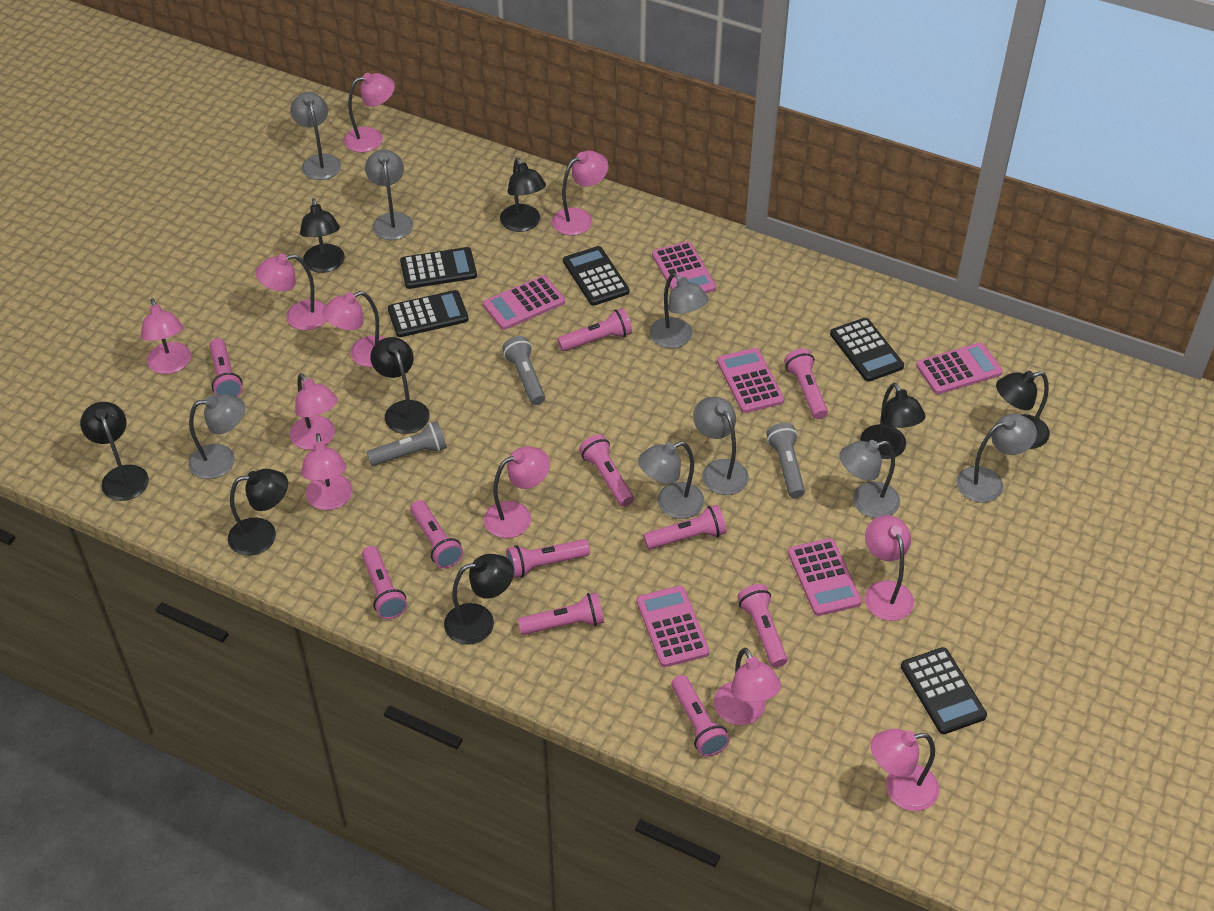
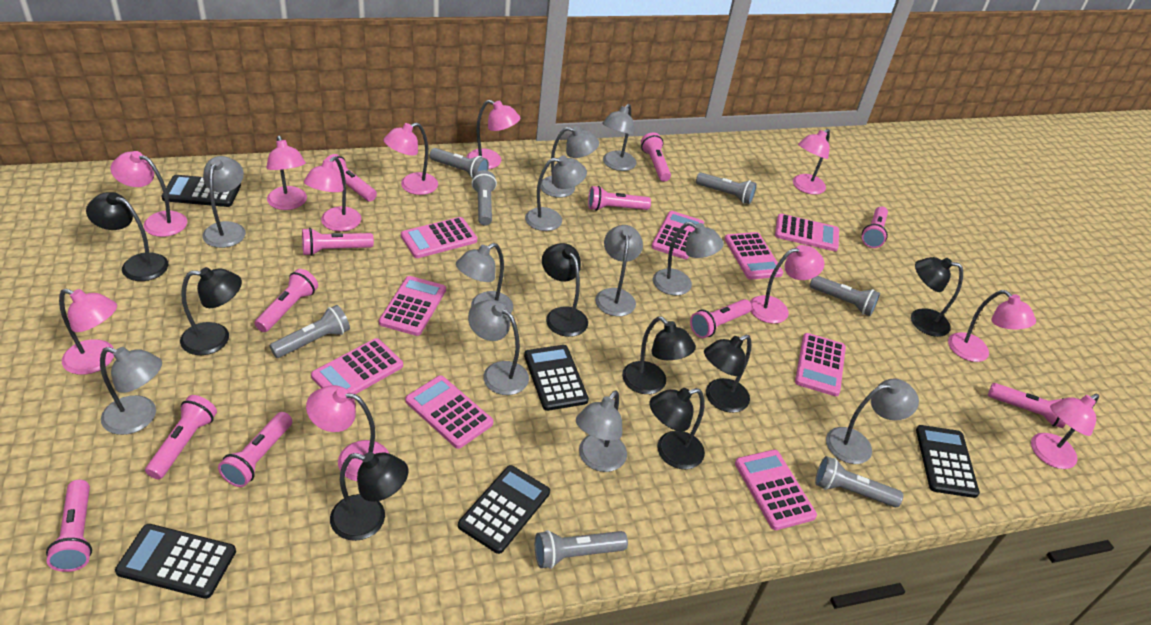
grey flashlight: [367,421,447,466] [502,336,545,405] [767,423,805,498] = 3 -> [269,305,350,358] [430,148,489,179] [472,170,497,226] [535,530,628,569] [696,172,757,204] [810,276,880,316] [815,456,903,507] = 7
grey lamp: [188,394,245,479] [290,92,341,180] [365,149,413,240] [638,441,704,519] [649,273,709,348] [693,397,749,495] [839,440,900,518] [956,414,1037,503] = 8 -> [100,347,162,435] [202,156,246,248] [456,243,513,313] [468,300,529,395] [525,156,587,231] [540,126,599,198] [576,390,627,472] [595,225,643,316] [602,104,637,171] [653,222,724,296] [826,379,919,464] = 11
pink calculator: [483,276,565,330] [637,586,709,667] [652,241,716,293] [717,348,784,413] [788,538,862,616] [916,343,1003,394] = 6 -> [311,338,403,394] [379,276,446,336] [401,217,477,258] [405,375,493,449] [651,211,704,259] [725,232,783,280] [735,450,817,530] [775,214,839,251] [795,333,846,396] = 9

